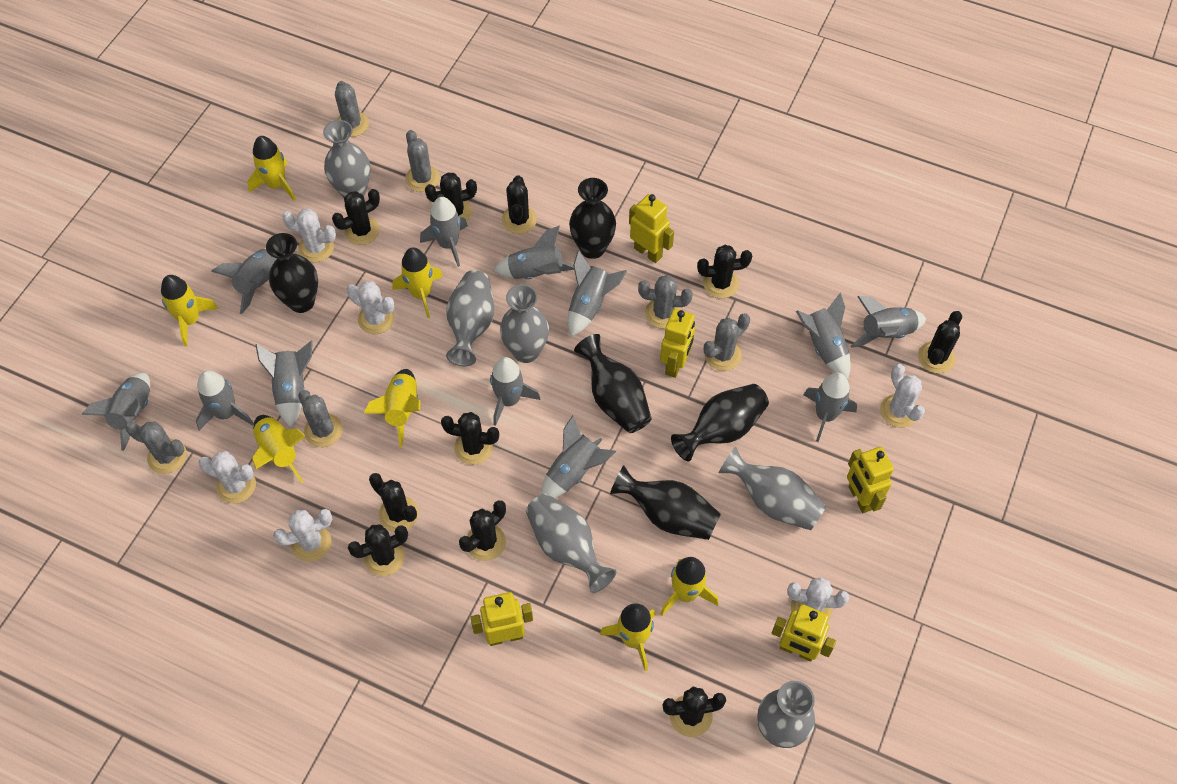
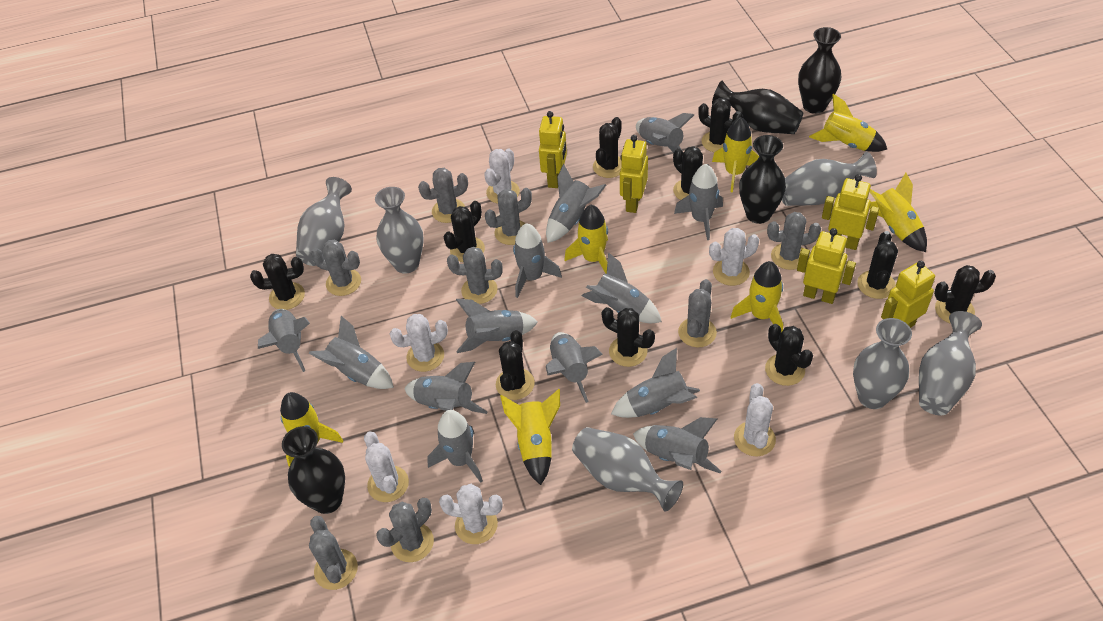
black vase: [266,233,318,313] [569,178,616,259] [574,334,652,433] [610,465,721,540] [671,384,769,462] = 5 -> [282,426,345,514] [712,81,803,134] [739,135,786,224] [798,27,841,114] = 4
grey cactus: [125,422,187,474] [298,390,343,447] [335,81,369,137] [405,130,440,192] [638,275,693,329] [704,313,750,371] = 6 -> [309,516,358,590] [311,240,361,296] [376,498,434,562] [418,168,468,223] [447,247,503,304] [485,188,532,245] [678,279,717,347] [767,212,821,270] = 8
grey rocket: [82,372,150,451] [196,370,254,431] [211,248,277,314] [255,341,313,428] [420,197,468,267] [490,357,540,426] [493,226,574,279] [541,415,616,498] [568,250,627,337] [796,292,851,380] [804,373,857,442] [851,296,926,348] = 12 -> [258,309,310,372] [309,316,394,389] [404,362,488,414] [427,410,483,483] [456,299,538,353] [513,223,562,298] [546,164,606,243] [546,332,603,403] [582,252,662,323] [611,348,700,418] [633,417,721,473] [636,113,694,153] [674,164,723,240] = 13

